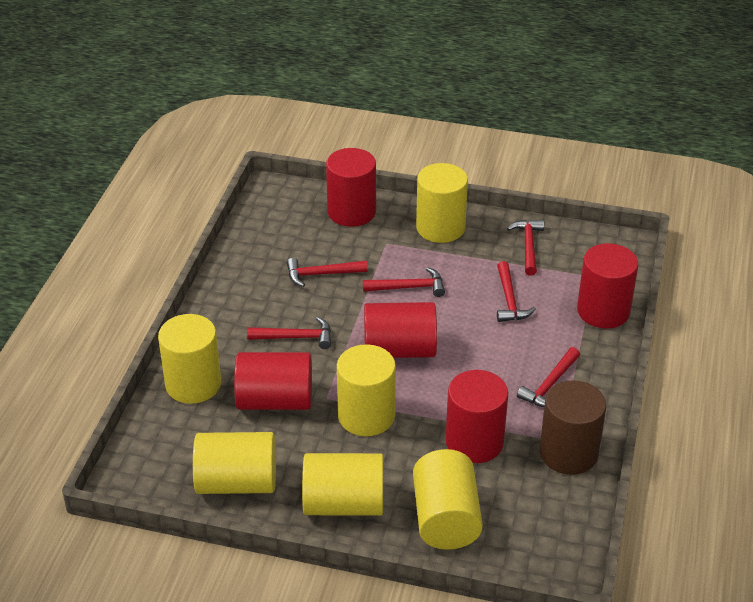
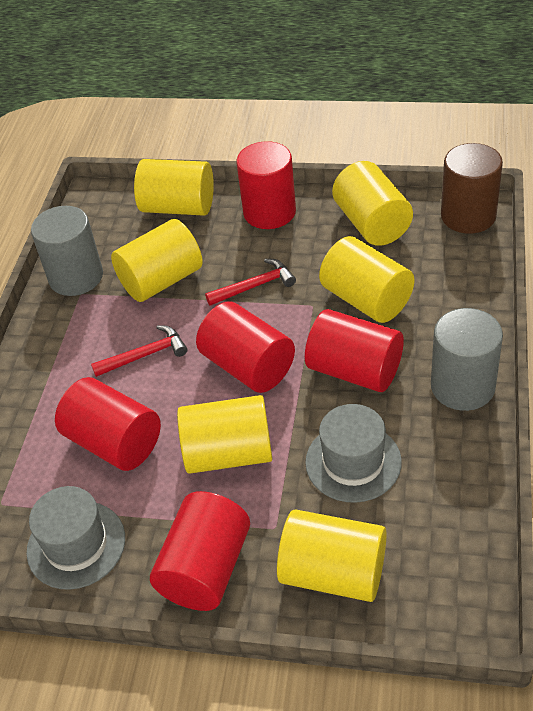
grey cylinder: none = 0 -> [31,206,103,296] [431,308,503,411] = 2
grey hat: none = 0 -> [26,486,125,590] [305,404,402,503] = 2
red hammer: [247,317,331,349] [287,258,368,287] [363,267,445,297] [497,261,536,322] [507,220,544,276] [517,347,580,407] = 6 -> [91,325,187,377] [205,259,296,306] = 2

